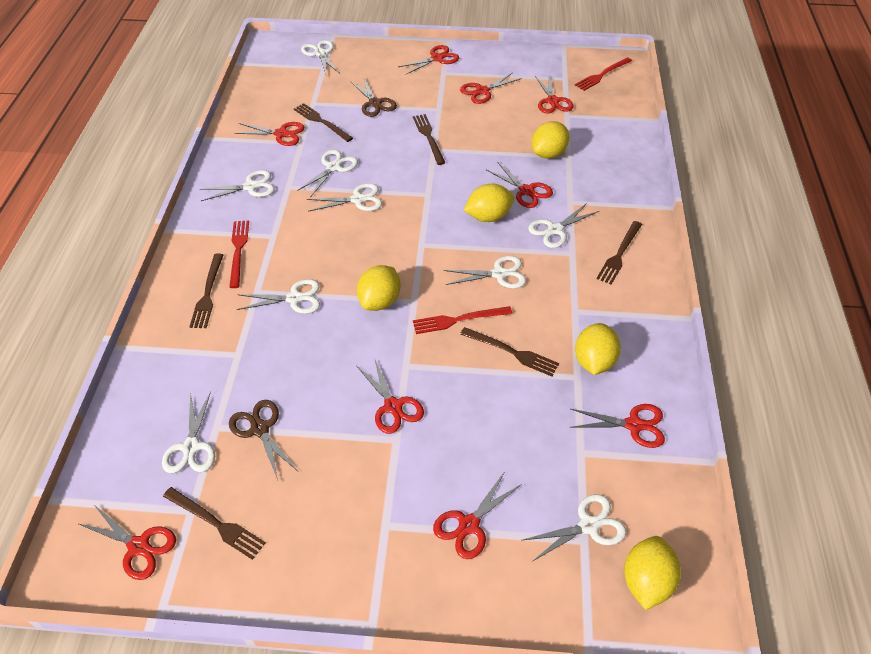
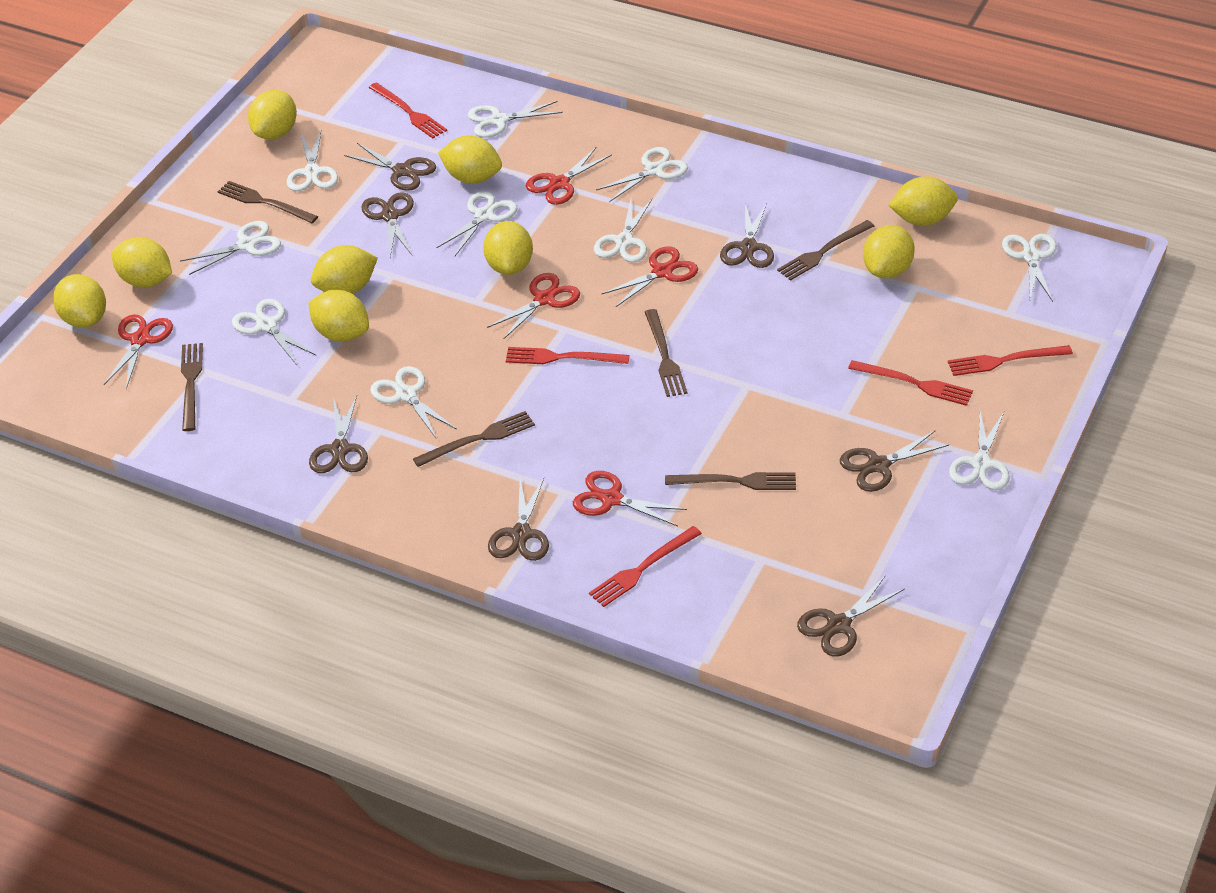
brown scissors: [229,400,298,480] [351,78,397,117] = 2 -> [309,396,368,473] [344,143,436,191] [361,192,414,257] [488,478,549,561] [720,203,774,268] [797,575,905,657] [840,430,949,492] = 7
red fork: [229,221,249,288] [413,306,512,334] [575,57,632,91] = 3 -> [369,83,447,138] [506,347,629,364] [589,526,702,607] [848,360,973,406] [948,345,1073,376] = 5
red scissors: [77,505,176,580] [234,122,305,146] [356,358,424,434] [399,45,459,74] [433,471,522,559] [460,72,522,104] [487,162,553,208] [535,76,574,114] [570,404,665,448] = 9 -> [104,314,173,389] [487,273,580,340] [526,147,612,205] [573,471,687,526] [602,247,698,307] = 5
white scissors: [162,391,215,473] [199,170,275,201] [237,279,320,314] [297,150,358,198] [301,40,339,73] [306,183,382,212] [444,256,526,288] [523,494,626,562] [528,203,599,248] = 9 -> [180,221,281,275] [232,299,316,365] [287,131,338,191] [370,366,457,439] [437,191,518,256] [468,101,563,138] [594,199,652,263] [596,147,688,202] [949,411,1010,490] [1002,234,1057,302] = 10
yellow lemon: [357,265,400,311] [464,184,514,222] [532,121,569,159] [575,323,621,375] [624,536,681,610] = 5 -> [53,274,106,328] [112,237,172,287] [248,90,297,139] [309,290,369,342] [311,245,378,294] [438,135,502,184] [483,221,533,275] [863,225,915,279] [888,176,958,226] = 9

